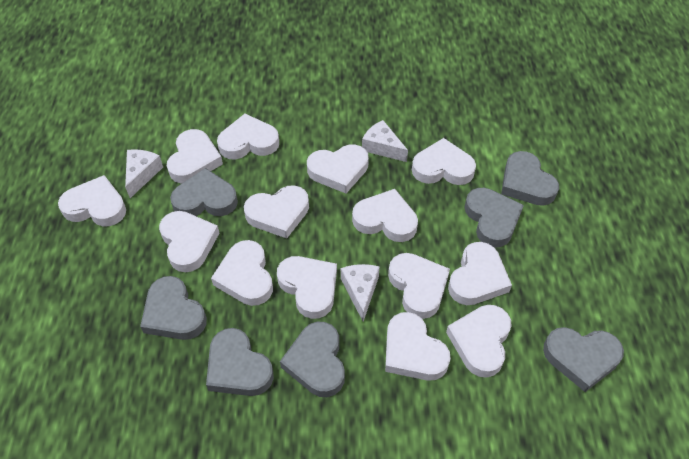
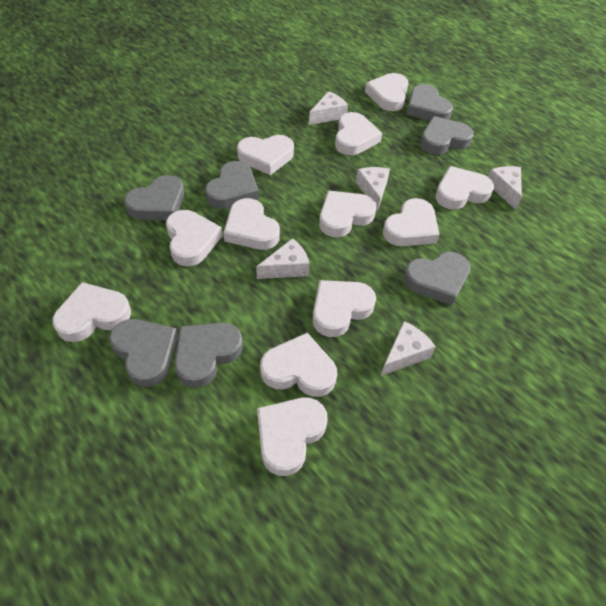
white cheese: [125,149,163,198] [341,264,380,322] [362,120,408,162] = 3 -> [256,238,309,279] [309,91,348,125] [356,167,390,212] [381,321,436,376] [488,166,522,210] = 5
white heart: [58,175,126,226] [159,211,219,272] [167,129,223,184] [211,240,273,306] [217,114,279,159] [244,185,309,239] [277,256,337,319] [307,144,369,193] [352,189,418,242] [385,312,451,381] [388,253,450,319] [412,138,476,185] [446,305,512,378] [448,242,512,305] = 14 -> [52,282,131,342] [166,210,223,266] [223,198,280,250] [237,135,294,175] [257,398,328,476] [260,333,337,397] [313,280,376,337] [319,191,377,237] [335,112,382,155] [365,73,409,111] [383,198,440,246] [435,166,494,210] = 12

